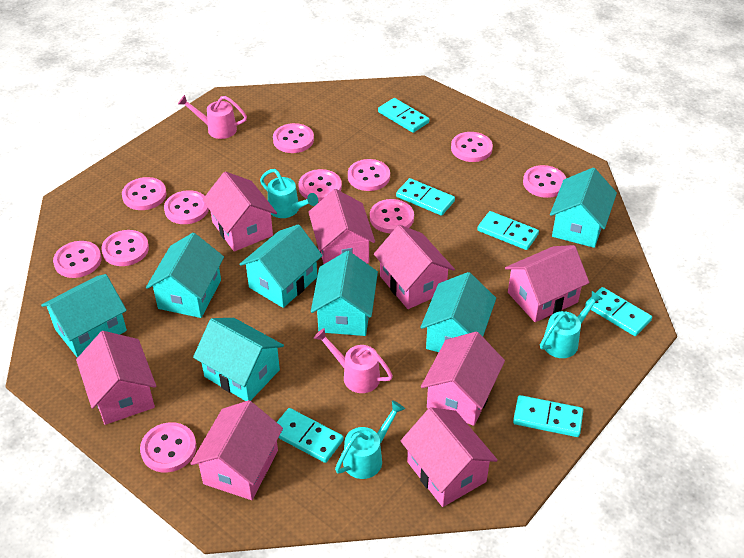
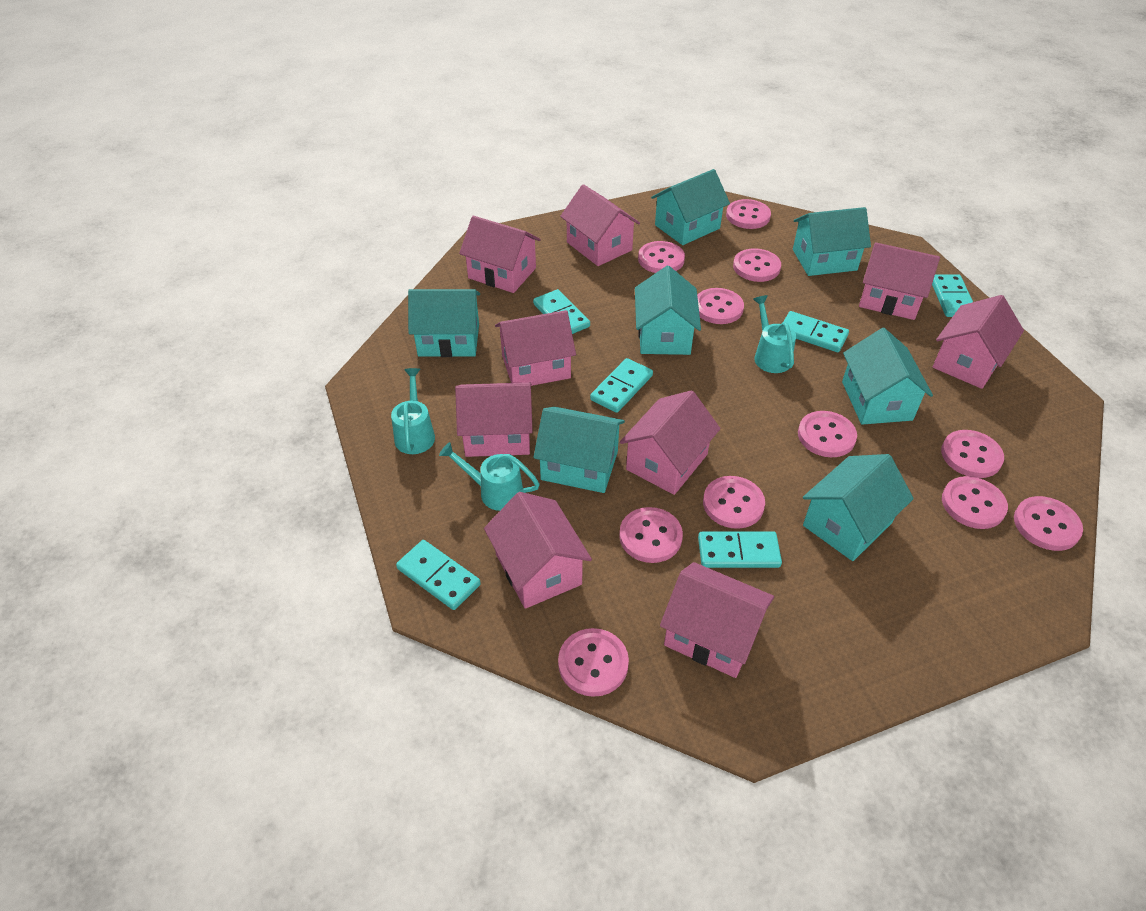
pink house: [76,331,156,425] [190,400,283,500] [202,171,277,252] [309,189,375,264] [374,225,455,309] [401,407,498,507] [421,332,505,426] [505,245,589,322] = 8 -> [455,382,533,457] [459,216,541,293] [484,492,592,609] [495,310,576,386] [560,184,640,266] [620,390,721,495] [660,562,774,678] [859,242,940,320] [933,295,1024,389] = 9
pink watering can: [178,95,247,139] [314,328,393,393] = 2 -> none = 0

